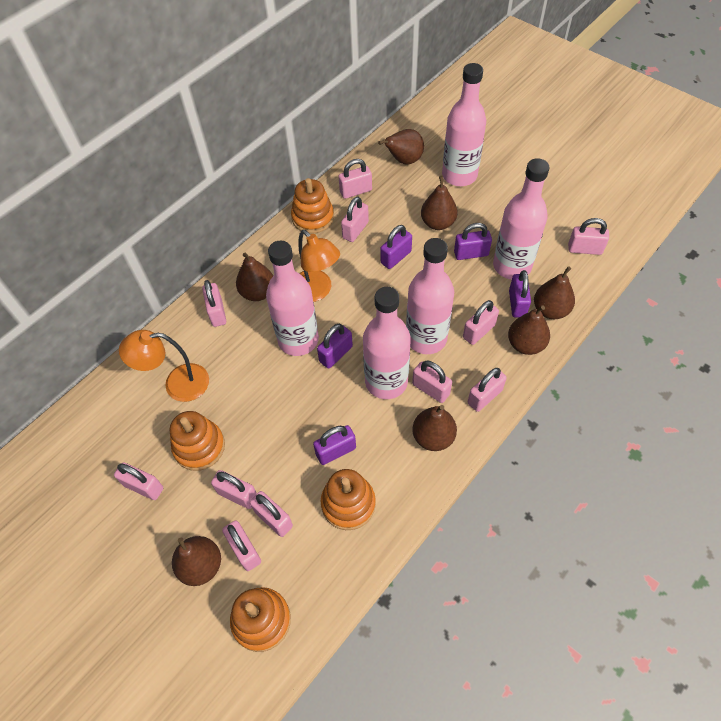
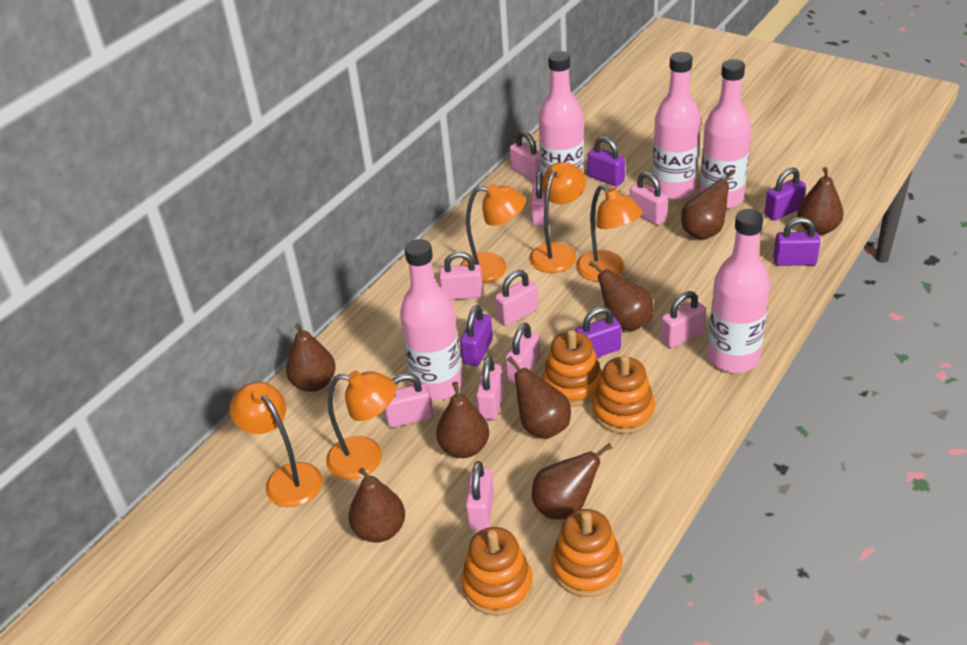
brown pear: [172,536,221,586] [236,253,273,301] [378,129,424,165] [412,405,457,451] [421,176,458,230] [508,305,550,355] [534,266,575,319] = 7 -> [286,323,336,392] [348,468,405,543] [436,382,489,458] [507,356,571,439] [532,443,612,519] [589,260,653,331] [681,170,735,240] [797,167,844,235] = 8
orange lamp: [119,330,209,402] [298,230,340,302] = 2 -> [230,382,322,507] [326,371,396,480] [460,183,525,283] [529,162,586,273] [576,185,642,282] = 5
pink padlock: [114,462,163,500] [202,280,226,327] [211,470,257,509] [222,521,261,571] [250,491,293,537] [339,159,372,199] [341,197,369,242] [412,360,452,403] [463,300,499,345] [468,368,507,412] [568,218,609,255] = 11 -> [384,373,433,428] [439,251,483,300] [465,461,494,530] [476,355,504,420] [495,270,538,326] [505,322,540,383] [510,131,541,182] [531,171,550,226] [630,172,668,225] [660,291,706,348] = 10

